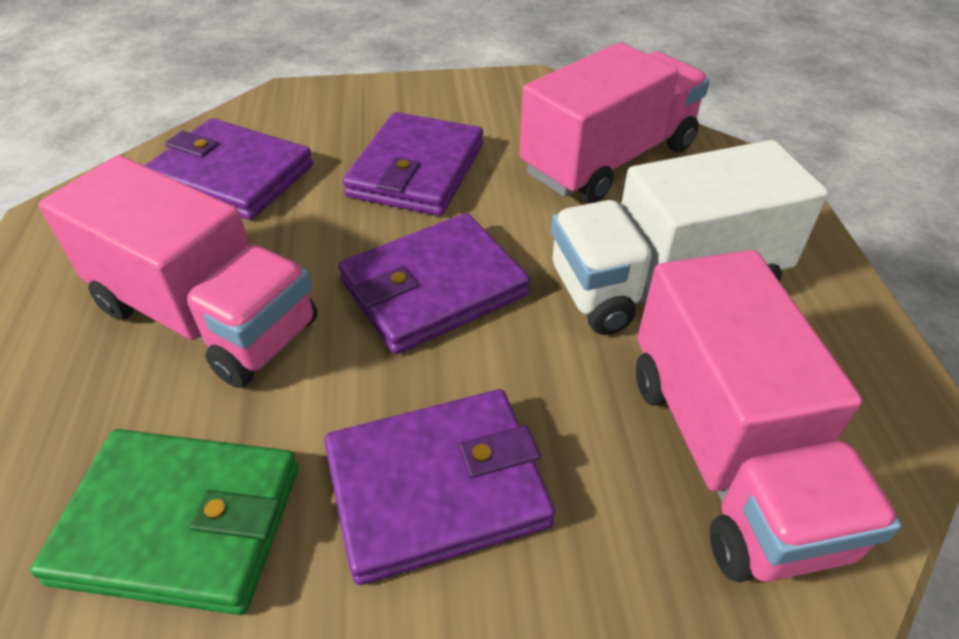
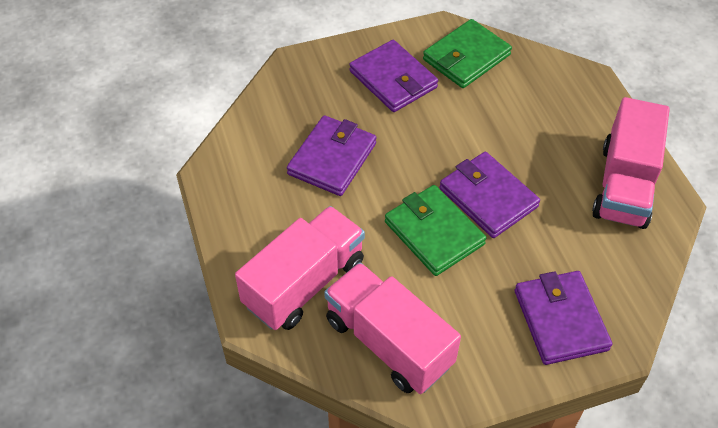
green wallet: [30,429,299,615] = 1 -> [385,185,486,276] [423,19,512,88] = 2
white truck: [551,140,828,335] = 1 -> none = 0

